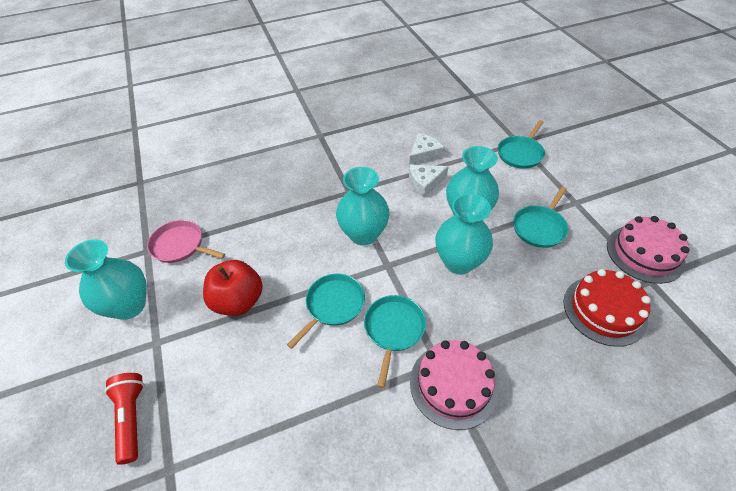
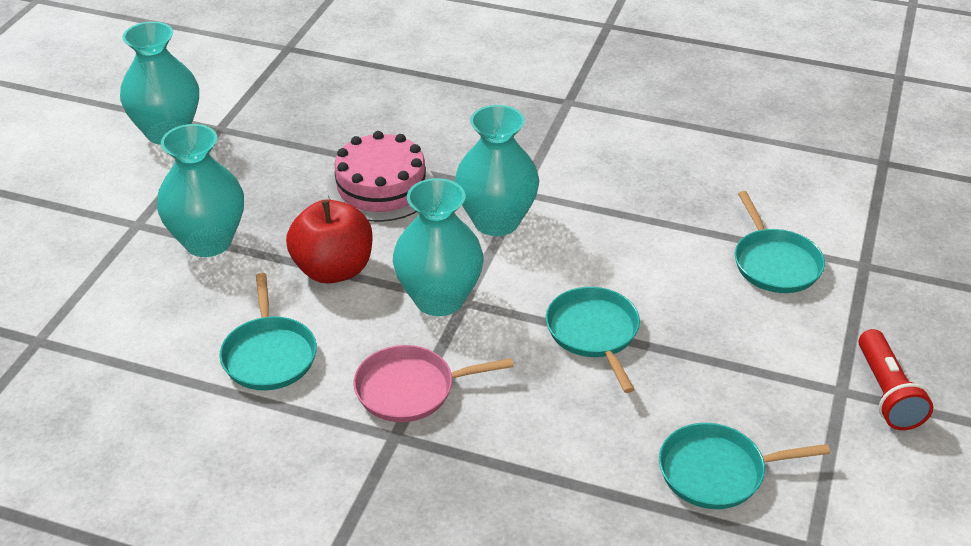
pink cake: [410,340,499,430] [607,216,689,284] = 2 -> [327,131,434,222] = 1
red cake: [563,269,651,347] = 1 -> none = 0
white cheese: [409,133,444,167] [409,164,448,198] = 2 -> none = 0

